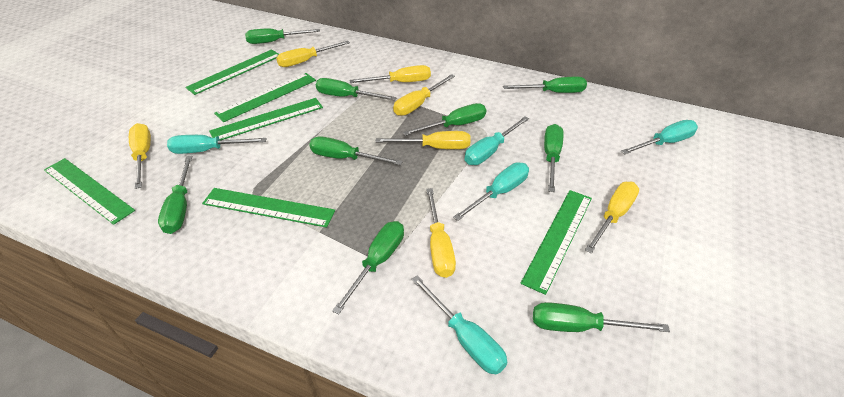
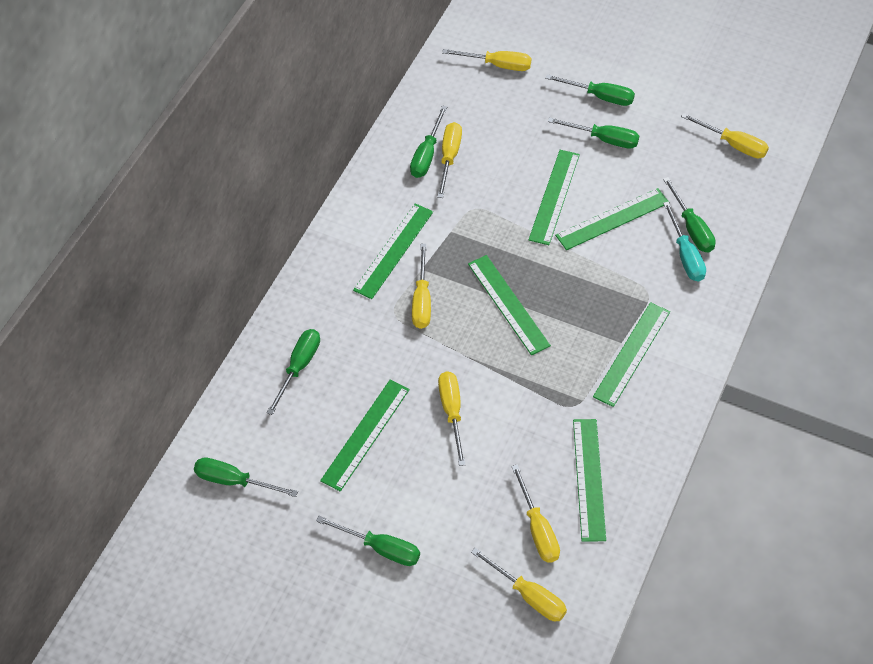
green ruler: [44,158,135,225] [185,49,279,95] [202,188,335,228] [209,98,323,140] [214,73,316,122] [521,190,592,295] = 6 -> [320,380,410,492] [353,203,433,299] [468,255,551,355] [528,150,580,245] [555,188,670,250] [573,419,606,542] [593,302,670,407] = 7
green screwdriver: [158,156,192,234] [245,28,320,44] [309,136,403,165] [316,78,397,101] [332,221,404,315] [403,103,486,136] [503,77,587,93] [533,302,670,332] [544,124,564,192] = 9 -> [194,457,298,497] [267,329,320,415] [316,516,420,566] [410,105,447,178] [545,74,635,106] [548,117,639,149] [663,177,716,252] = 7
turquoise screwdriver: [167,135,267,154] [411,276,507,374] [453,162,529,221] [465,116,529,165] [621,120,698,155] = 5 -> [663,202,706,281] = 1

